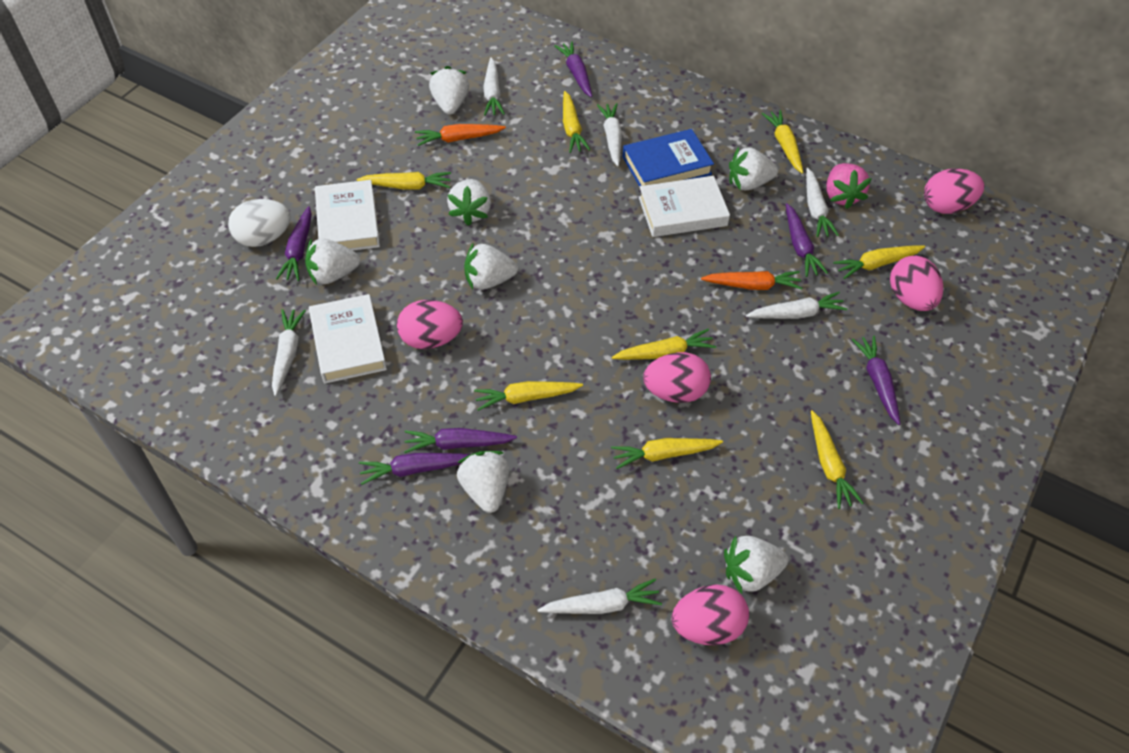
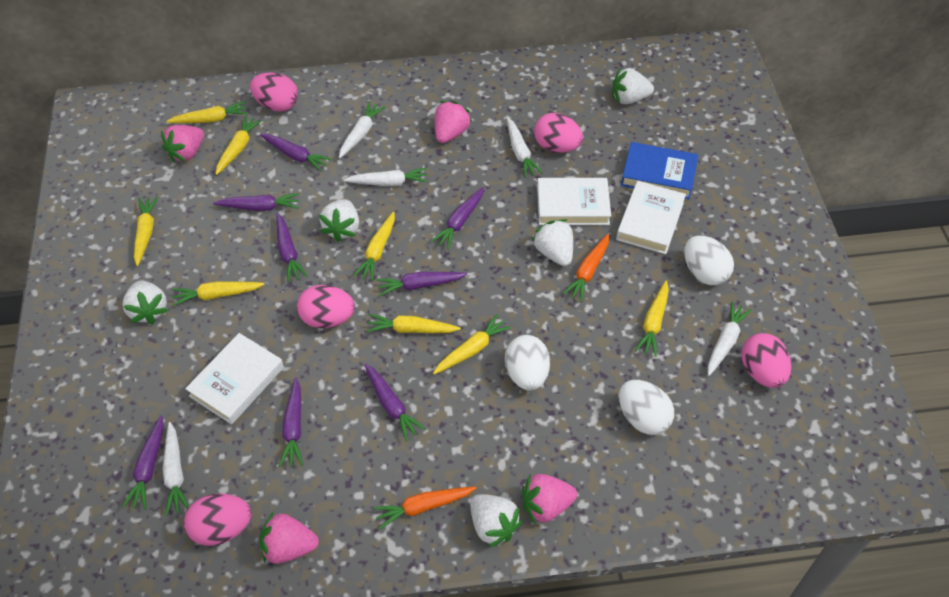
pink strawberry: [826,163,872,209] = 1 -> [161,125,204,163] [260,511,319,564] [435,101,472,143] [522,474,577,525] = 4
purple carrot: [276,206,312,281] [359,453,471,485] [404,428,517,453] [554,42,592,97] [786,203,828,277] [852,336,900,425] = 6 -> [122,416,164,510] [213,193,300,211] [260,134,332,172] [276,213,308,282] [279,378,303,467] [364,364,426,441] [376,272,467,296] [431,187,484,249] = 8
white carrot: [272,309,306,396] [483,57,505,116] [537,578,662,614] [597,103,622,166] [746,292,847,319] [806,168,839,237] = 6 -> [163,422,189,516] [339,101,386,158] [344,168,428,186] [507,118,543,178] [708,301,752,376] = 5
white egg: [228,199,291,247] = 1 -> [505,335,550,390] [619,380,674,435] [684,236,734,285] = 3
white strawberry: [305,238,360,285] [429,66,469,115] [447,179,491,226] [457,451,509,513] [464,243,518,290] [724,536,788,594] [729,147,778,190] = 7 -> [123,281,168,324] [319,199,359,242] [470,494,522,548] [532,219,573,266] [612,67,654,104] = 5

